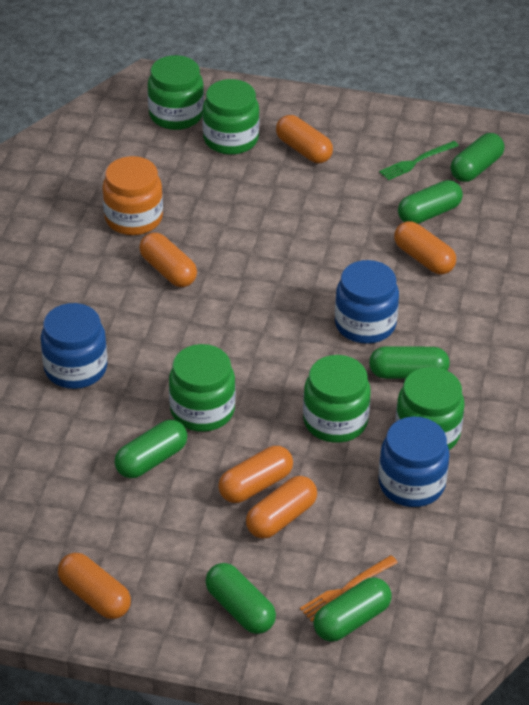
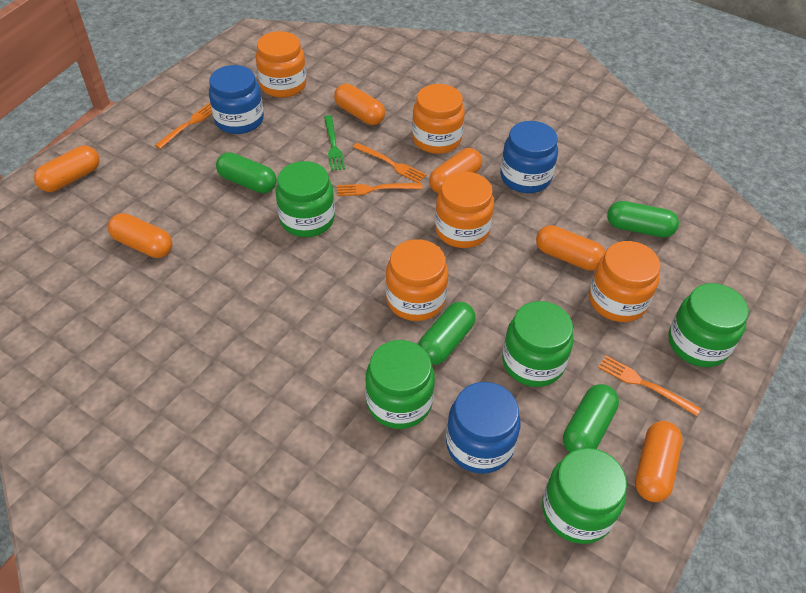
green capsule: [114,420,187,478] [205,563,276,634] [313,578,392,642] [369,346,450,379] [398,180,463,224] [451,133,505,182] = 6 -> [216,152,277,193] [418,302,476,365] [563,384,619,453] [607,201,679,237] = 4
orange fork: [300,555,398,621] = 1 -> [155,103,212,149] [337,183,423,196] [353,143,426,183] [598,356,701,416] = 4
orange jar: [102,156,163,235] = 1 -> [256,31,307,98] [385,239,448,321] [412,84,465,154] [435,172,494,248] [589,241,660,322] = 5

